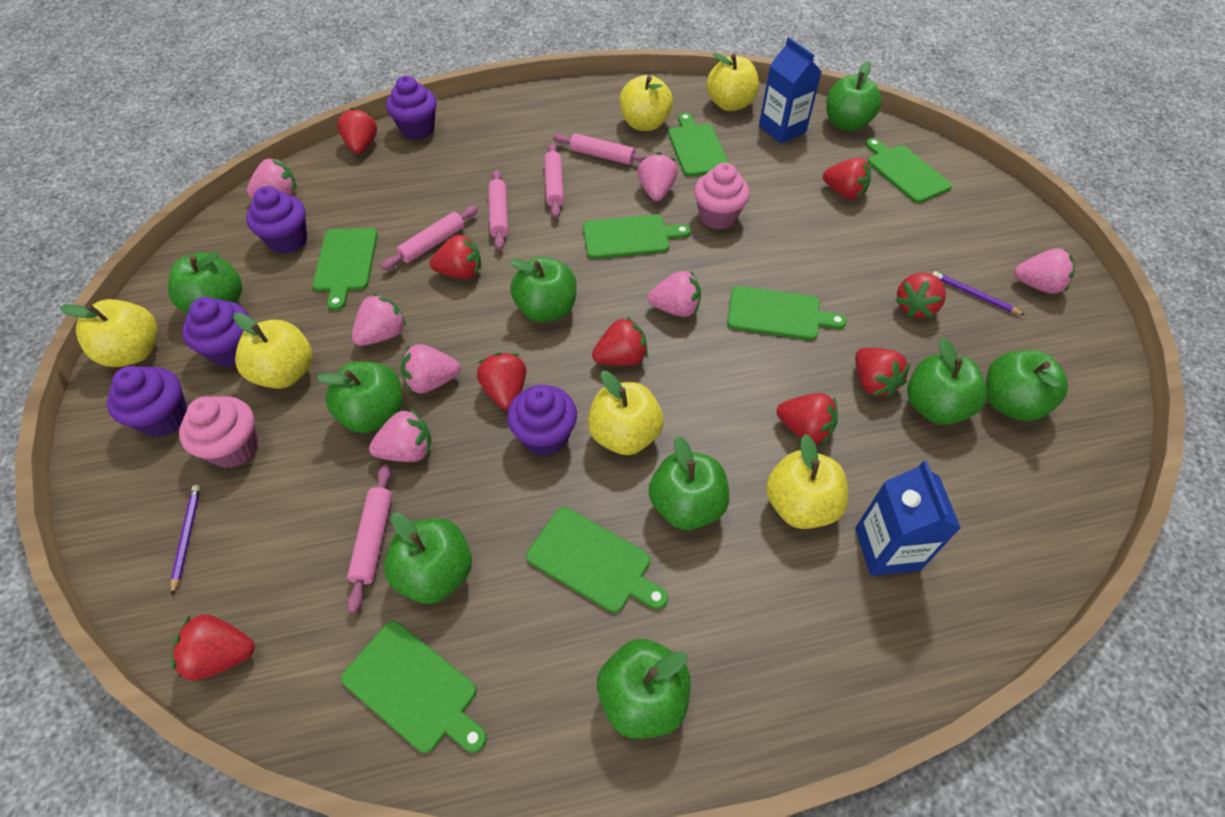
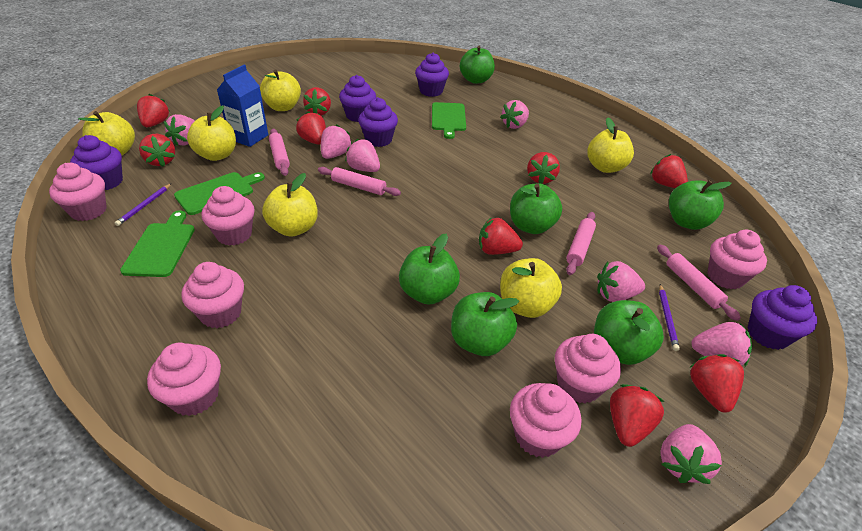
blue carton: [759,37,822,144] [855,461,961,576] = 2 -> [217,65,268,147] = 1
green apple: [168,251,242,313] [316,361,402,433] [384,513,472,604] [509,257,577,322] [597,639,691,739] [649,436,729,530] [826,61,882,131] [907,337,987,425] [986,350,1068,421] = 9 -> [399,234,460,305] [451,292,519,356] [460,46,495,84] [510,184,562,234] [594,300,664,365] [669,180,732,230] = 6
green cutting board: [313,228,378,311] [341,621,487,753] [526,507,668,613] [583,214,691,259] [668,113,729,176] [727,286,847,340] [866,138,952,203] = 7 -> [120,210,195,277] [174,172,265,215] [432,102,466,139] = 3
pink cupcake: [179,396,258,468] [694,163,750,230] = 2 -> [49,163,107,221] [147,343,221,416] [181,262,244,328] [202,186,255,246] [510,383,582,458] [555,334,621,403] [707,230,767,289] = 7
pink rolling pin: [347,464,392,613] [381,206,478,270] [488,170,508,250] [544,143,564,218] [553,133,648,165] = 5 -> [269,129,290,176] [318,167,401,196] [566,212,596,275] [657,245,741,321] = 4

